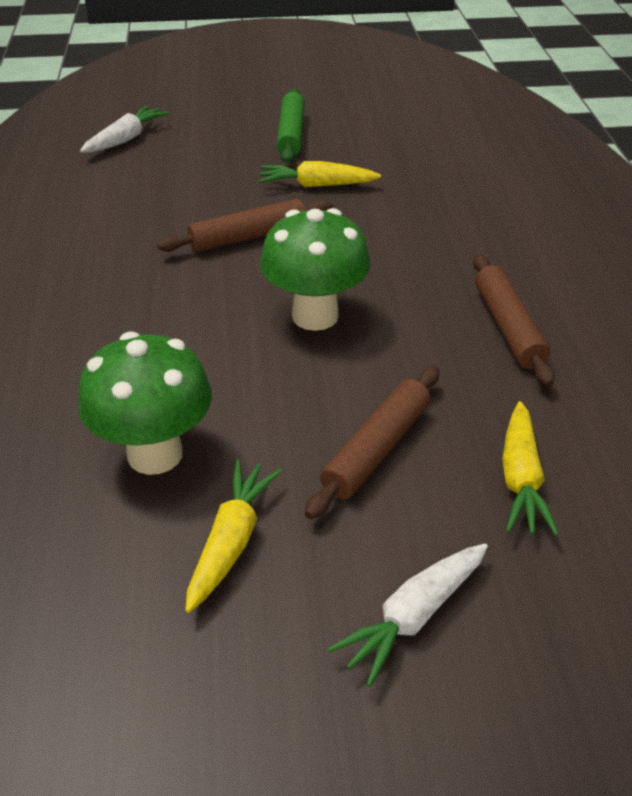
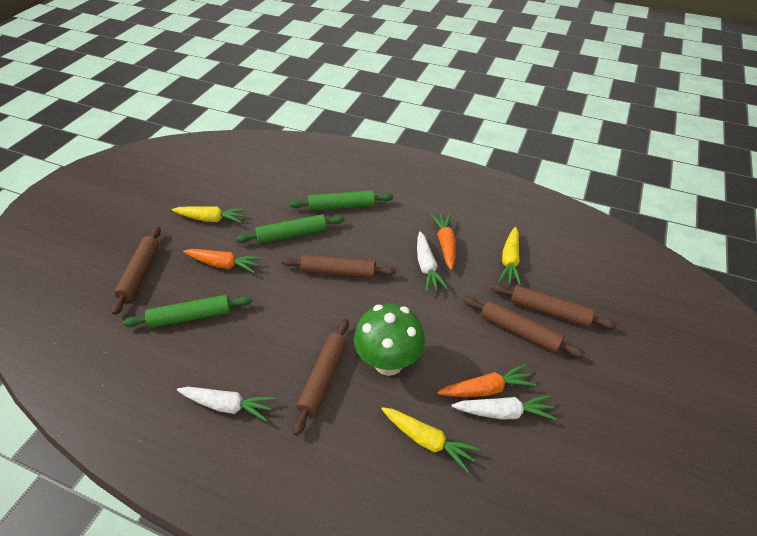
brown rolling pin: [157,199,333,252] [305,366,439,519] [473,254,555,387] = 3 -> [111,226,161,315] [281,254,397,278] [293,319,349,436] [464,297,585,358] [491,284,617,329] = 5
green mushroom: [78,332,212,475] [260,208,371,331] = 2 -> [354,304,425,376] = 1
green rolling pin: [277,88,305,163] = 1 -> [123,295,252,328] [236,214,345,243] [290,190,393,211] = 3
orange carrot: none = 0 -> [183,249,262,273] [431,213,456,270] [437,363,536,397] = 3
white carrot: [80,105,169,153] [328,544,488,687] = 2 -> [177,387,275,422] [417,232,448,292] [452,395,557,420] = 3

